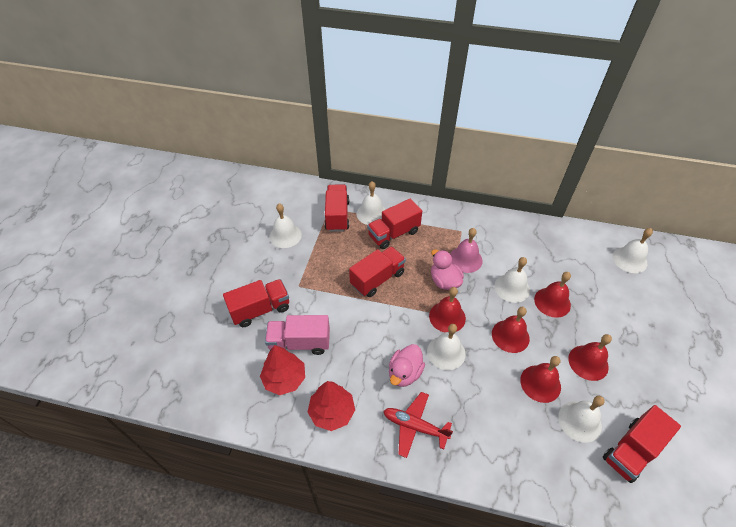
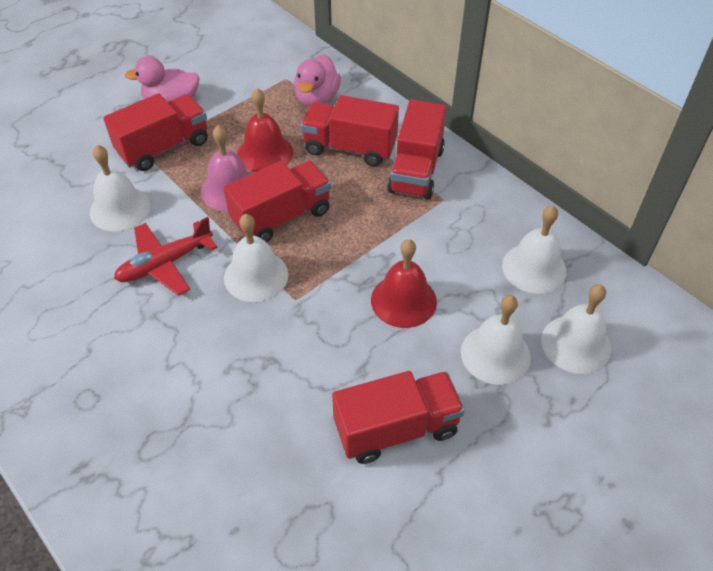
pink truck: [265,315,330,355] = 1 -> none = 0
red bell: [429,287,466,333] [492,307,530,353] [520,356,561,403] [534,272,571,318] [568,334,612,381] = 5 -> [237,88,293,172] [371,239,437,328] = 2
red tree: [260,345,305,395] [308,381,355,431] = 2 -> none = 0
white bell: [269,204,302,248] [356,181,386,225] [427,324,466,370] [494,257,530,303] [558,396,605,443] [612,228,653,273] = 6 -> [89,145,150,231] [224,214,288,302] [461,295,531,385] [502,206,567,294] [541,284,611,374] = 5

